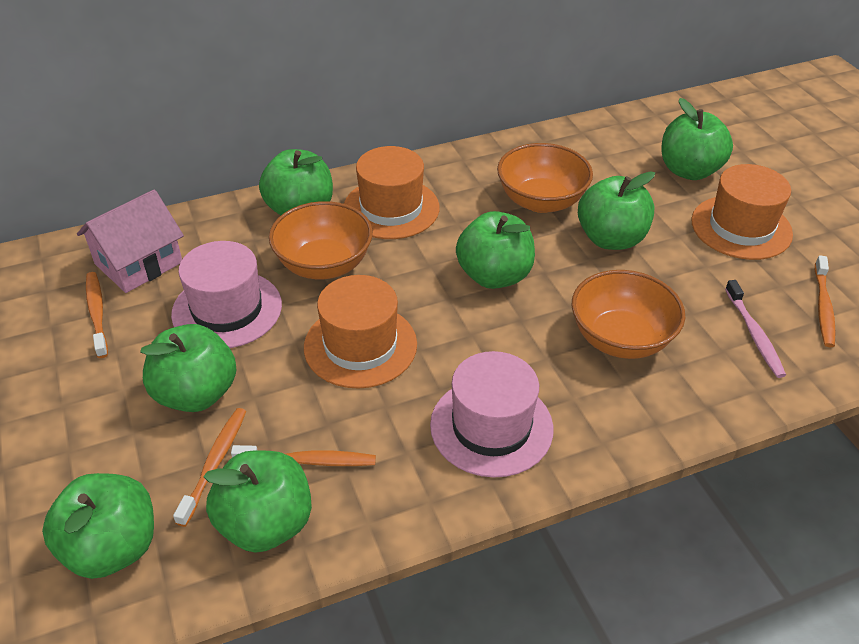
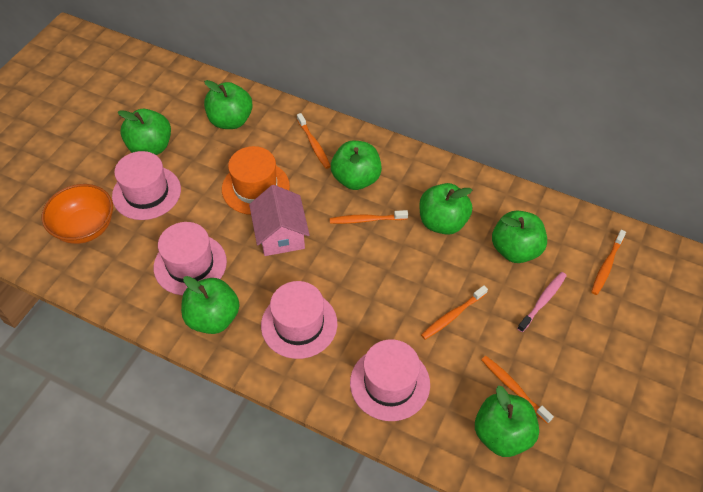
orange bowl: [269,201,373,279] [497,143,593,213] [571,270,685,359] = 3 -> [42,184,113,244] = 1
orange hat: [304,275,417,389] [344,146,439,239] [691,164,793,260] = 3 -> [222,146,290,215] = 1
orange toothbrush: [86,272,108,358] [173,408,246,527] [231,445,376,466] [815,255,836,347] = 4 -> [297,113,331,169] [330,210,408,224] [421,285,488,340] [481,356,554,424] [591,230,626,295] = 5
pink hat: [171,241,282,348] [430,351,553,478] = 2 -> [112,151,181,220] [154,222,227,295] [261,281,337,359] [350,339,430,421] = 4

